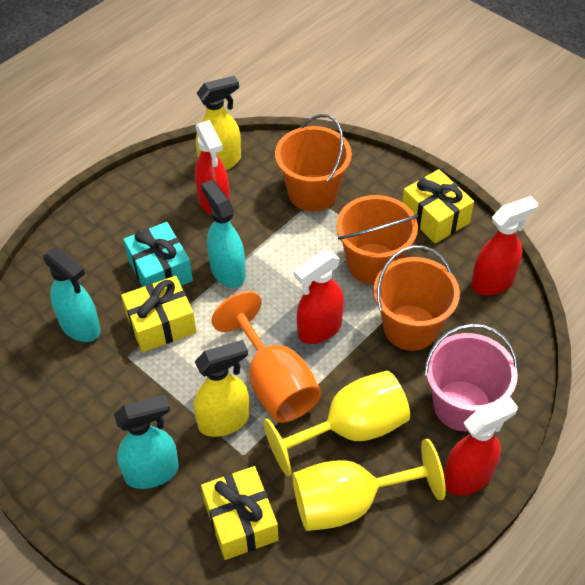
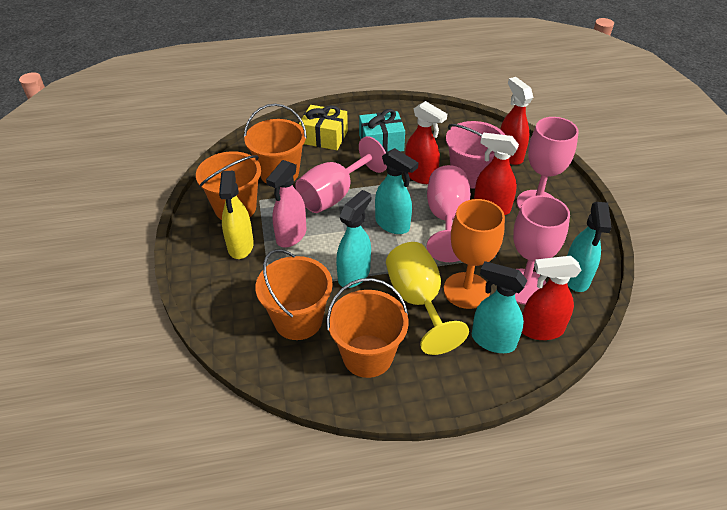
orange bucket: [275,114,352,211] [336,195,418,285] [374,246,460,351] = 3 -> [196,151,261,220] [244,104,307,184] [255,249,333,340] [327,278,408,378] = 4
pink goblet: none = 0 -> [295,136,387,213] [427,165,470,262] [513,195,570,305] [517,117,579,210] = 4
pink spray bottle: none = 0 -> [266,160,306,247] = 1
turquoise spray bottle: [43,247,101,342] [114,395,179,489] [201,180,246,288] = 3 -> [336,190,371,288] [375,148,419,234] [472,261,527,353] [567,202,611,292] = 4
yellow gift: [121,276,197,352] [201,466,279,560] [402,169,474,243] = 3 -> [299,105,348,150] = 1
yellow goblet: [264,371,410,476] [292,439,446,531] = 2 -> [386,242,469,355] = 1
yellow spray bottle: [194,340,250,437] [196,76,241,170] = 2 -> [219,171,254,259] = 1

